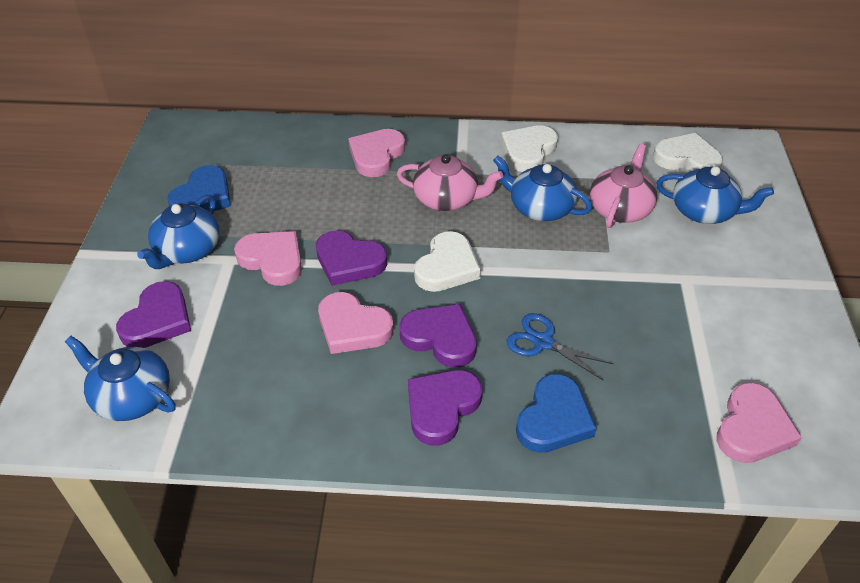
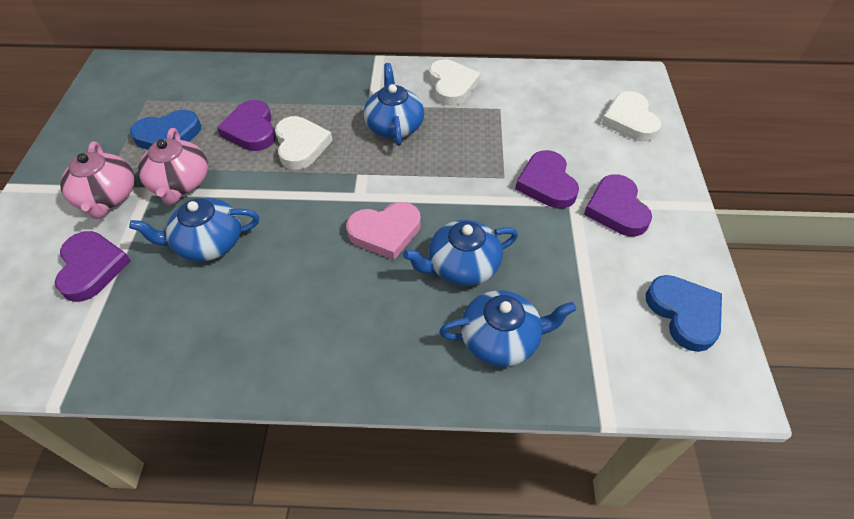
blue scissors: [506,313,614,380] = 1 -> none = 0
pink heart: [234,231,302,286] [318,292,393,354] [348,129,405,177] [716,382,802,463] = 4 -> [346,202,421,260] = 1

